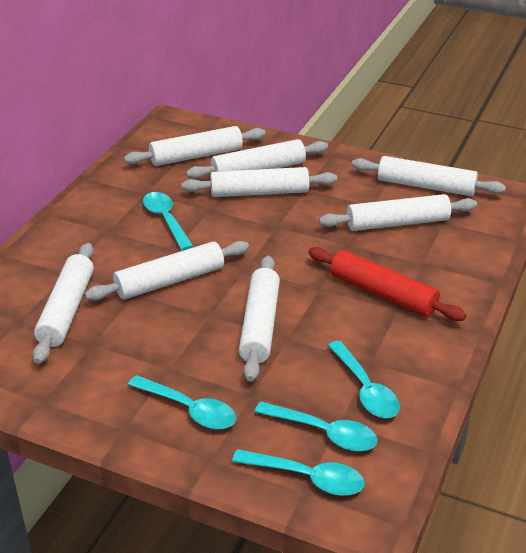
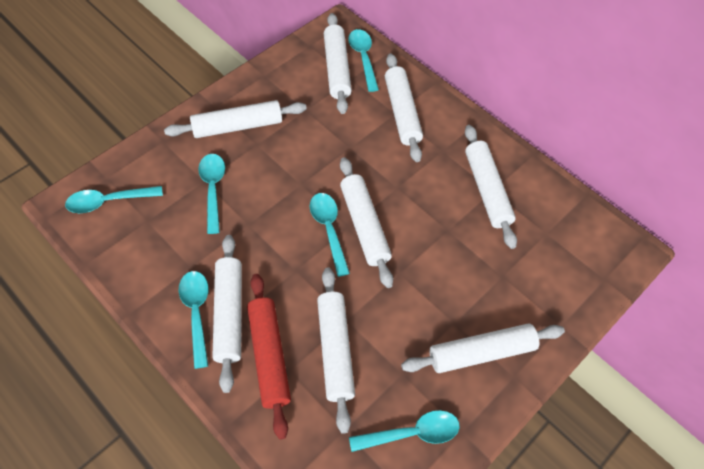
turquoise spoon: [128,375,236,429] [143,192,193,251] [232,449,365,496] [255,401,378,452] [328,341,400,418] = 5 -> [65,186,163,213] [179,271,209,369] [198,154,225,234] [310,193,350,277] [348,29,379,92] [349,410,460,452] = 6

